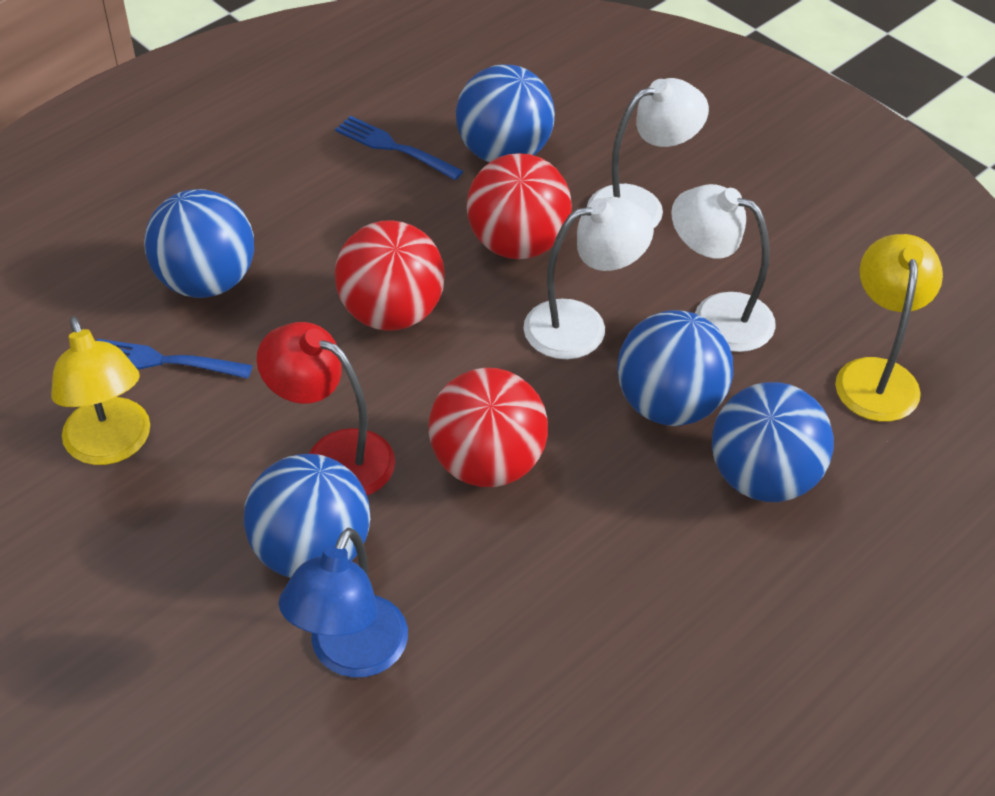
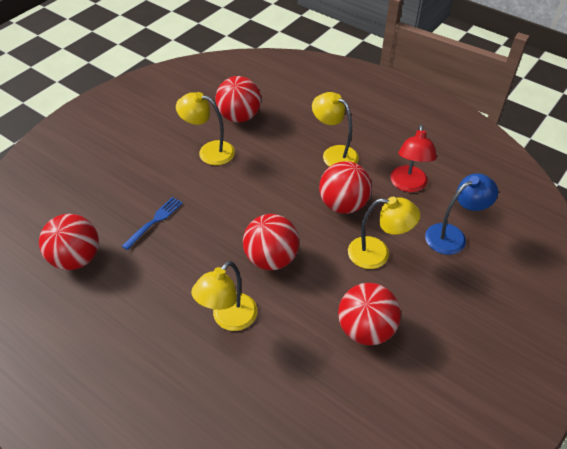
blue ball: [144,189,254,298] [244,454,370,578] [456,64,555,162] [617,310,733,426] [712,382,834,502] = 5 -> none = 0
blue fork: [97,339,253,379] [335,116,463,180] = 2 -> [122,197,183,250] = 1
red ball: [335,220,445,331] [428,368,548,487] [466,153,572,259] = 3 -> [39,214,99,270] [216,76,261,123] [243,214,299,270] [319,161,372,214] [338,283,401,345] = 5
white lamp: [524,197,654,359] [587,78,709,228] [671,184,775,352] = 3 -> none = 0
yellow lamp: [51,316,150,465] [835,234,943,422] = 2 -> [176,92,235,165] [191,261,257,331] [312,92,359,167] [348,197,420,269] = 4

